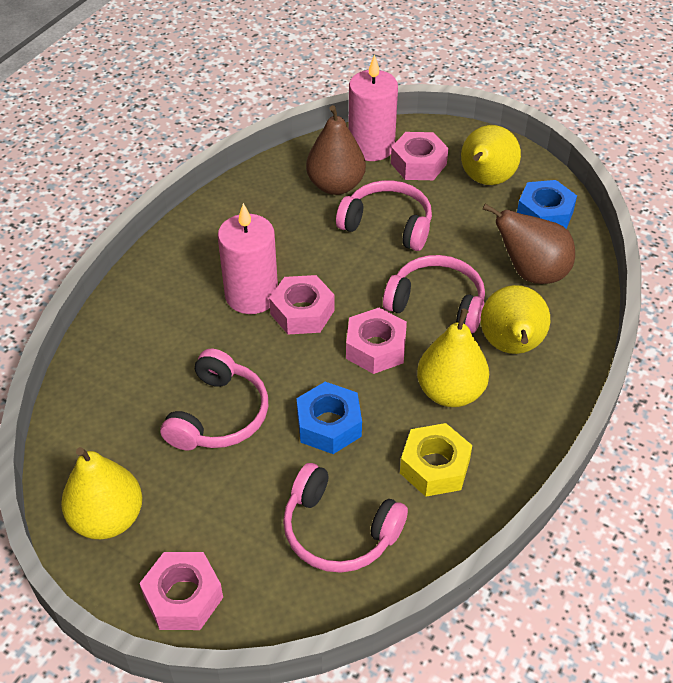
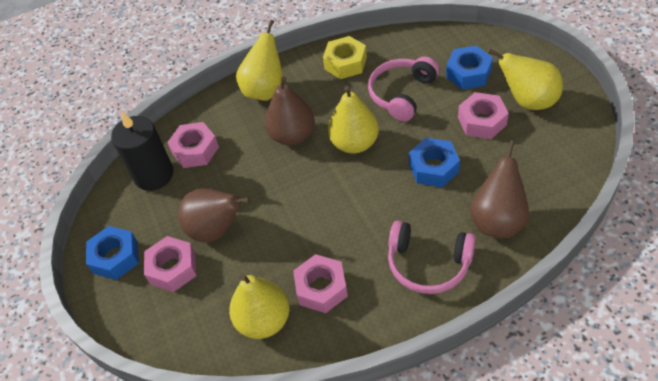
black candle: none = 0 -> [111,112,173,191] = 1
blue nut: [297,382,362,454] [517,180,577,229] = 2 -> [86,226,139,280] [409,138,460,188] [446,46,493,89] = 3
brown pear: [306,105,366,195] [483,204,575,284] = 2 -> [178,189,250,242] [265,76,315,145] [470,141,529,238] = 3
pink candle: [218,203,278,314] [348,54,398,161] = 2 -> none = 0
pink headphones: [161,349,268,450] [283,463,408,573] [336,180,432,251] [383,255,485,333] = 4 -> [368,57,439,122] [388,221,476,294] = 2

